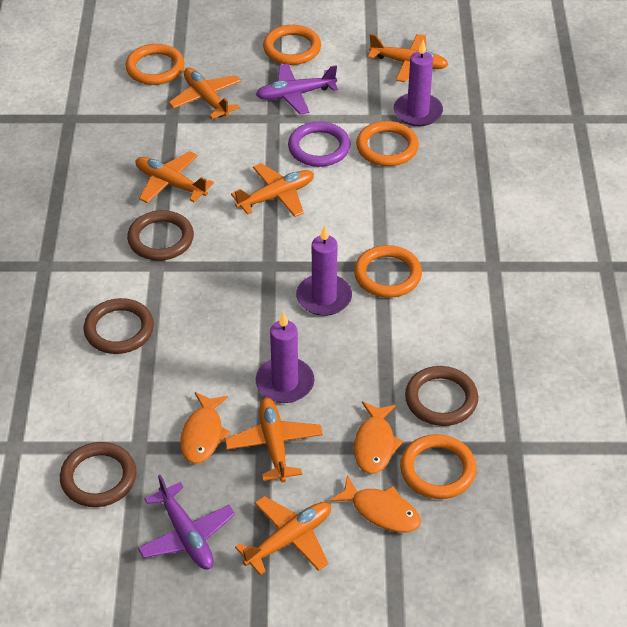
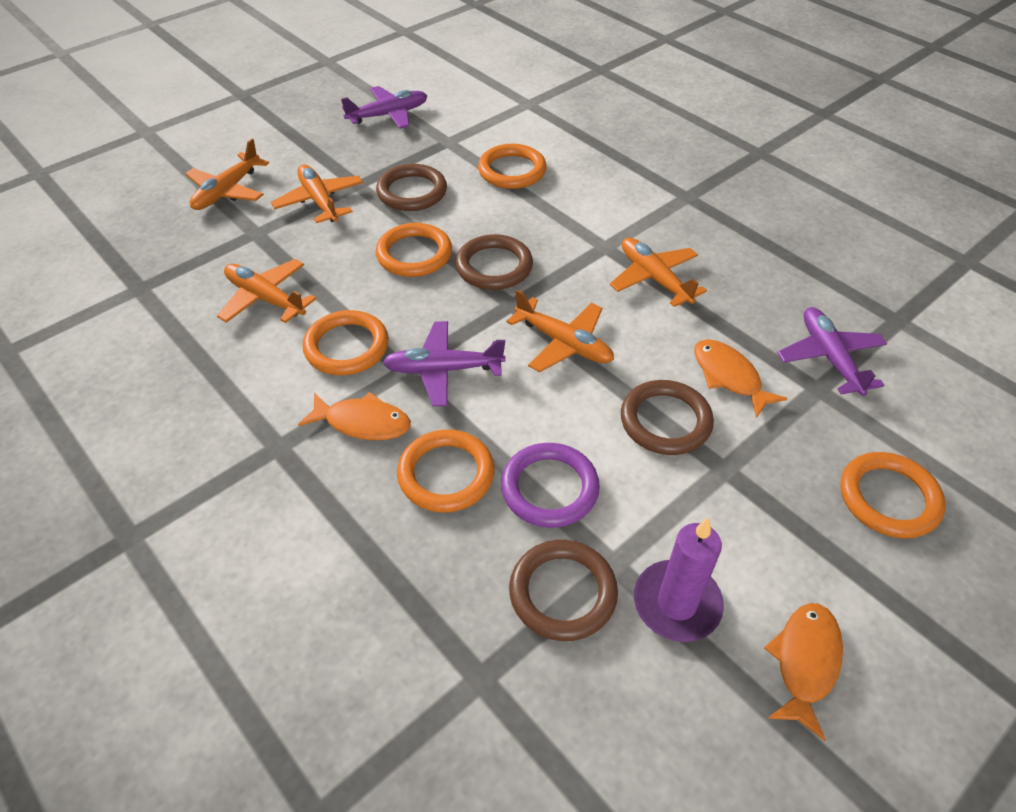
orange plane: [136,151,214,203] [169,68,241,119] [225,398,323,483] [231,163,314,217] [235,496,331,575] [368,34,448,82] = 6 -> [185,139,269,210] [217,259,316,323] [271,164,363,223] [506,290,614,372] [610,237,707,307] = 5
purple candle: [256,312,314,403] [296,226,352,316] [393,40,443,126] = 3 -> [634,518,724,642] = 1
purple plane: [138,475,235,570] [256,64,338,115] = 2 -> [341,86,427,129] [383,321,506,406] [777,307,887,396] = 3

